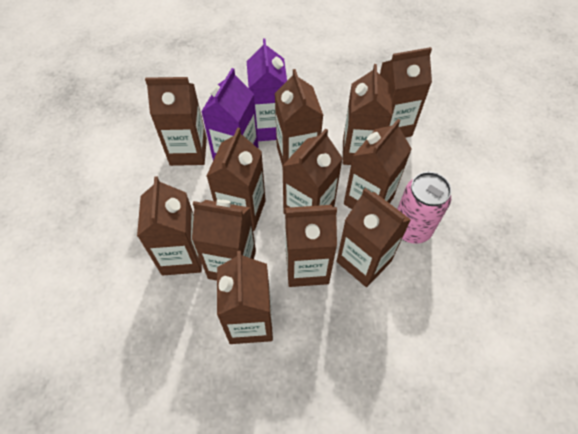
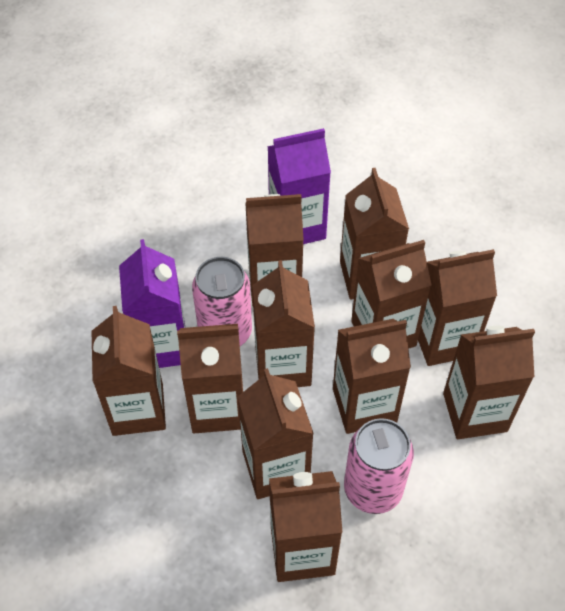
brown carton: [137,176,202,276] [145,77,207,166] [192,199,256,281] [207,127,266,231] [217,251,273,344] [275,69,323,166] [282,129,343,214] [285,205,337,287] [337,188,411,287] [343,64,392,165] [344,119,412,209] [380,47,432,138] = 12 -> [92,306,166,436] [177,324,244,433] [238,368,314,499] [245,194,304,306] [252,260,315,387] [269,471,343,582] [333,319,411,434] [340,168,409,299] [351,240,432,349] [418,249,497,366] [443,326,535,439] = 11
pink can: [397,172,452,244] = 1 -> [192,257,252,346] [344,418,414,514] = 2

